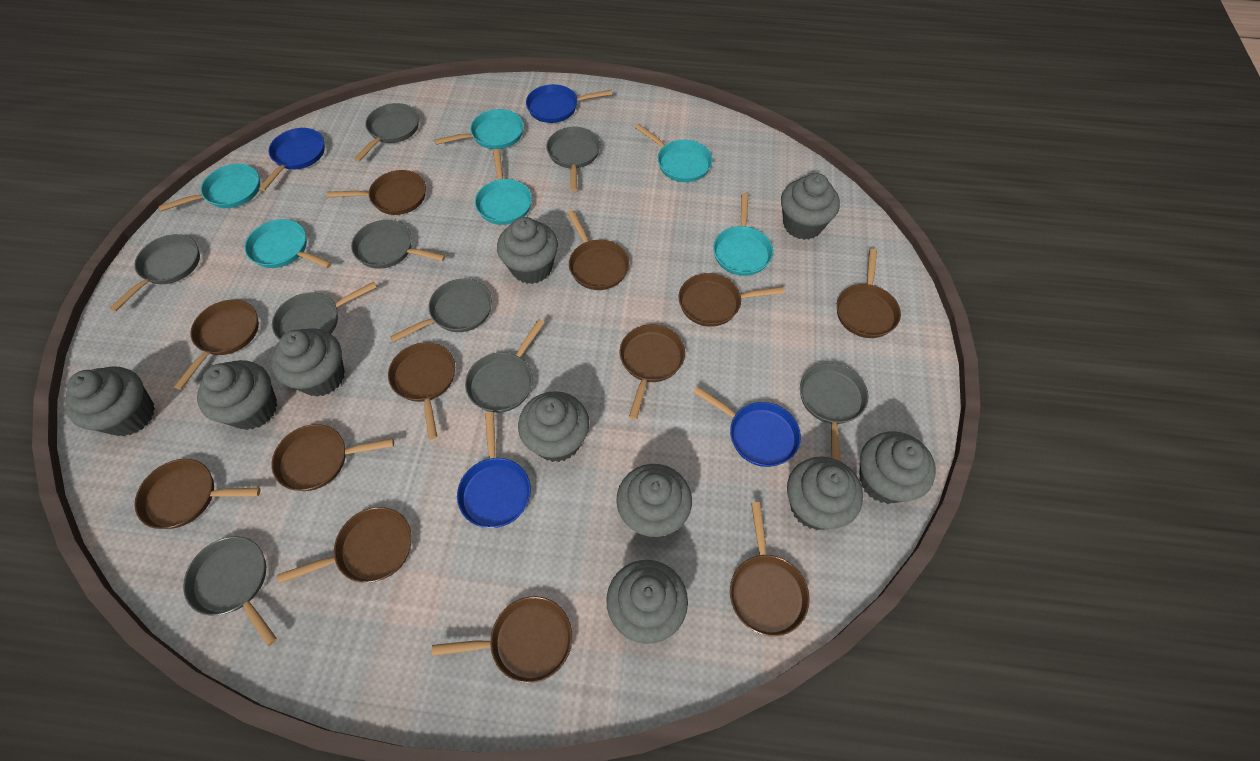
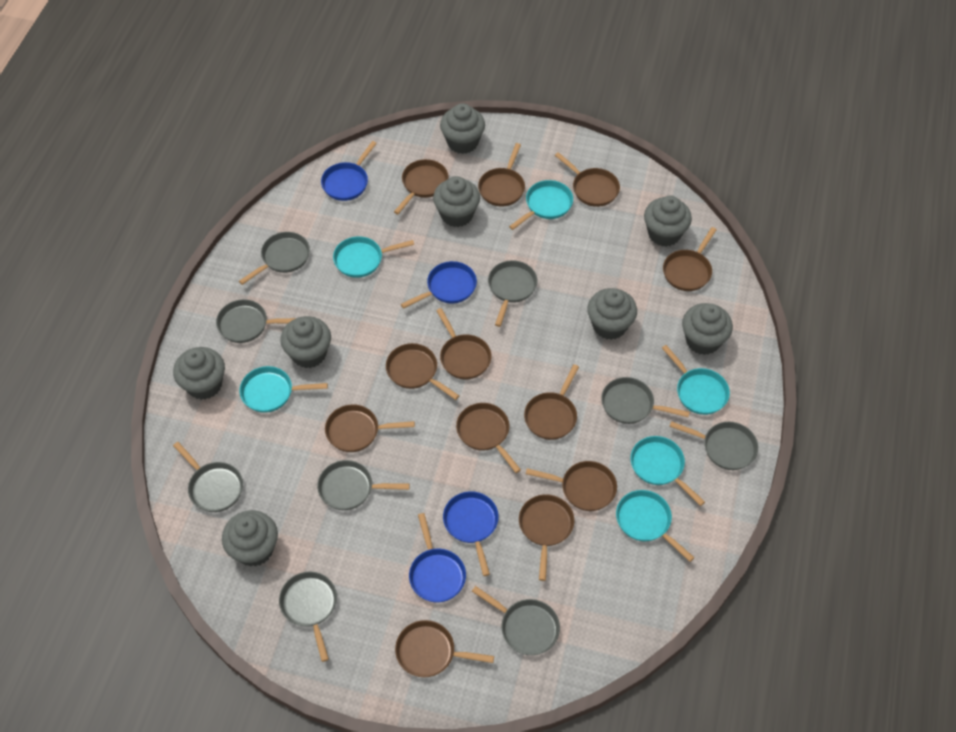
grey cupcake: [65,366,155,436] [197,360,277,430] [271,329,345,397] [497,217,558,284] [518,391,589,462] [607,560,688,644] [616,464,692,537] [781,173,840,240] [787,456,863,530] [859,431,936,504] = 10 -> [173,347,225,400] [222,510,278,567] [280,316,331,368] [433,176,480,227] [440,103,485,154] [587,288,637,340] [644,196,692,247] [682,303,733,355] = 8

